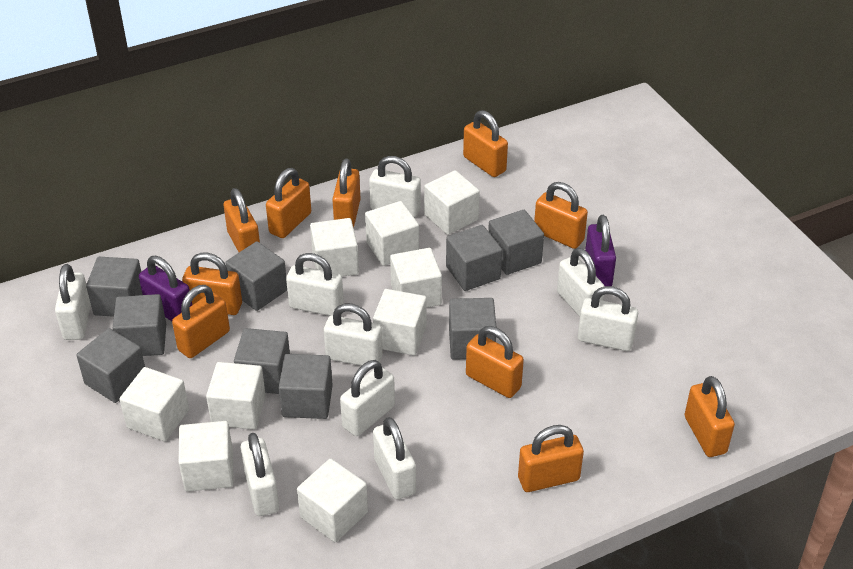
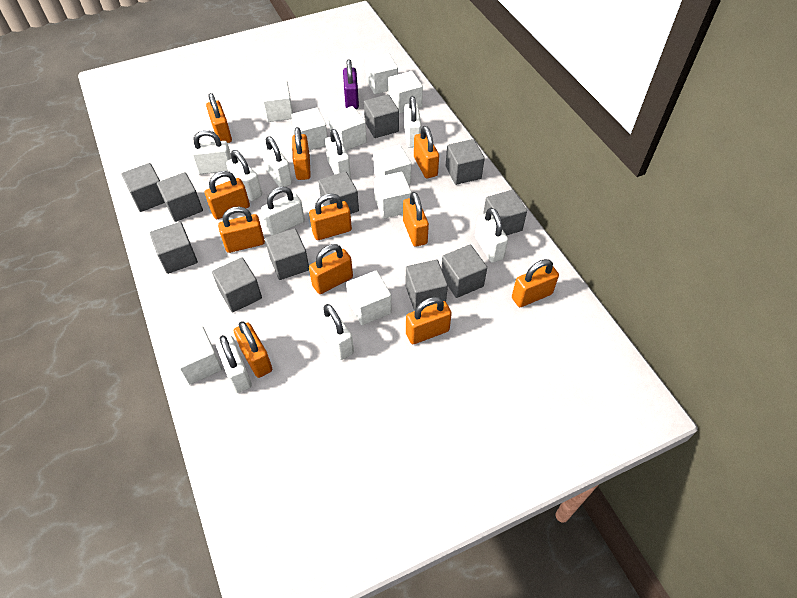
grey cube: [76,328,145,403] [86,257,142,317] [113,294,166,356] [225,241,287,311] [234,328,290,394] [279,354,333,419] [446,225,502,291] [449,298,497,360] [488,210,544,275] = 9 -> [121,163,165,212] [150,222,198,274] [157,172,203,222] [212,258,262,312] [265,228,309,280] [318,171,359,214] [364,94,399,138] [405,260,448,311] [441,245,487,298] [446,139,485,185] [483,190,527,236] = 11
orange padlock: [172,285,230,358] [182,253,242,315] [223,188,260,252] [266,168,311,238] [332,159,361,228] [463,110,508,177] [466,326,524,398] [518,425,584,492] [534,182,588,249] [685,376,735,457] = 10 -> [205,171,250,219] [206,93,232,143] [218,207,265,253] [234,321,272,378] [292,127,311,180] [309,193,352,240] [309,244,353,294] [403,192,429,247] [406,297,452,344] [414,126,439,178] [512,259,559,307] = 11
purple padlock: [139,256,192,321] [585,215,616,286] = 2 -> [343,59,359,109] = 1

